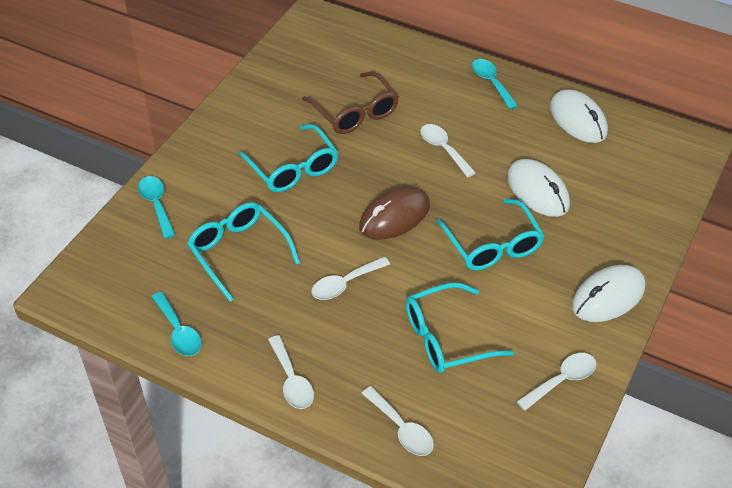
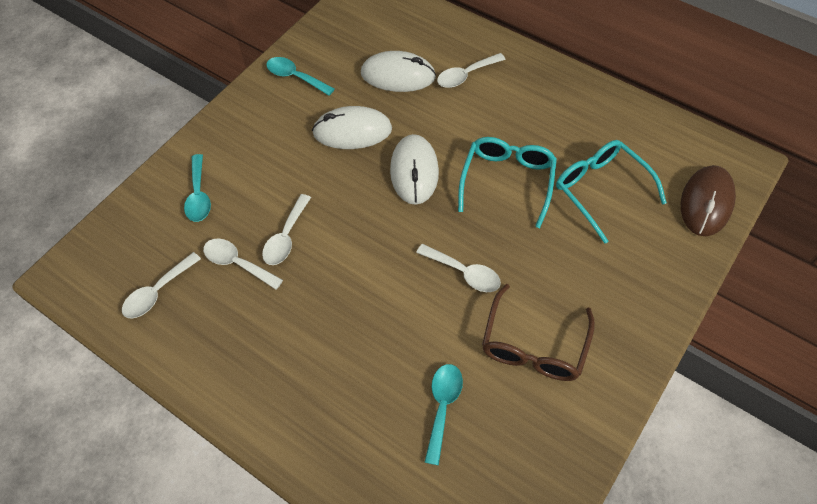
turquoise glasses: [187,202,300,302] [238,124,338,192] [406,283,514,373] [436,198,544,270] = 4 -> [458,137,557,228] [556,140,667,244] = 2

